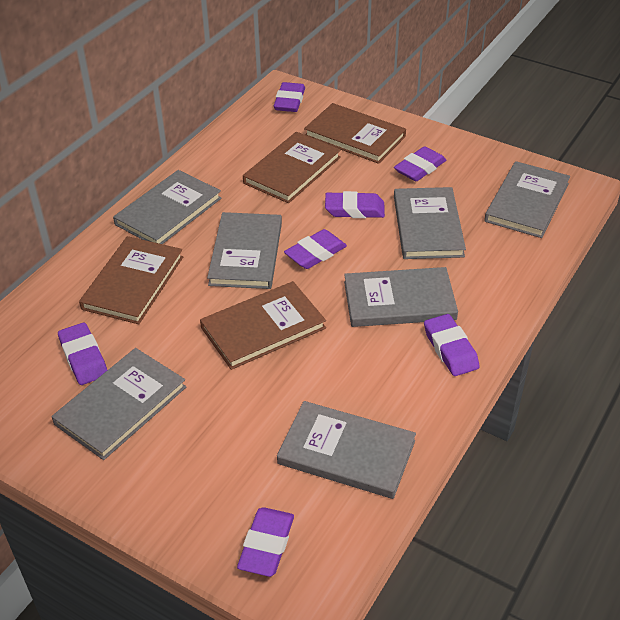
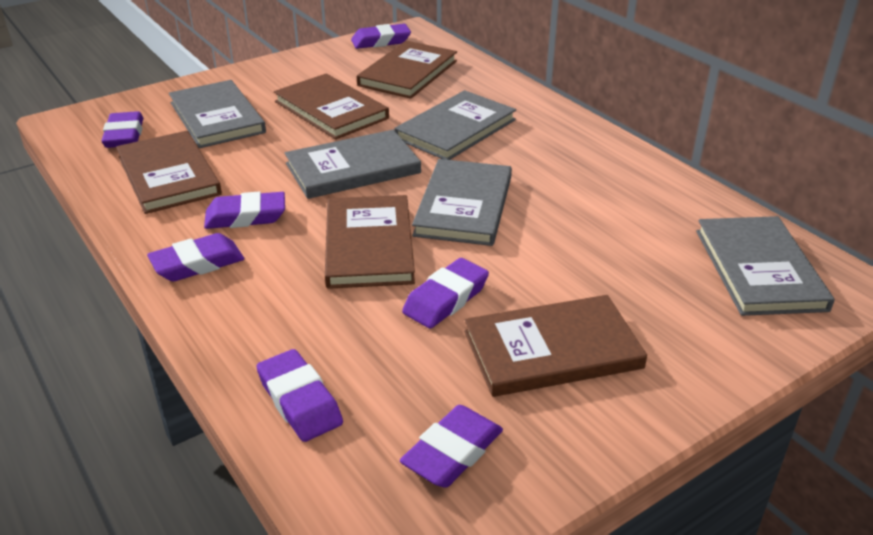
brown book: [79,236,183,324] [200,281,326,370] [243,132,341,203] [304,103,406,164] = 4 -> [116,131,222,214] [274,74,389,139] [325,195,415,289] [357,40,457,99] [464,295,647,397] = 5
grey book: [51,348,186,460] [113,170,221,244] [207,212,282,289] [277,401,416,499] [344,267,458,327] [394,187,466,259] [484,161,570,238] = 7 -> [169,80,266,148] [285,130,421,199] [394,90,516,160] [412,159,512,246] [696,216,835,316] = 5

